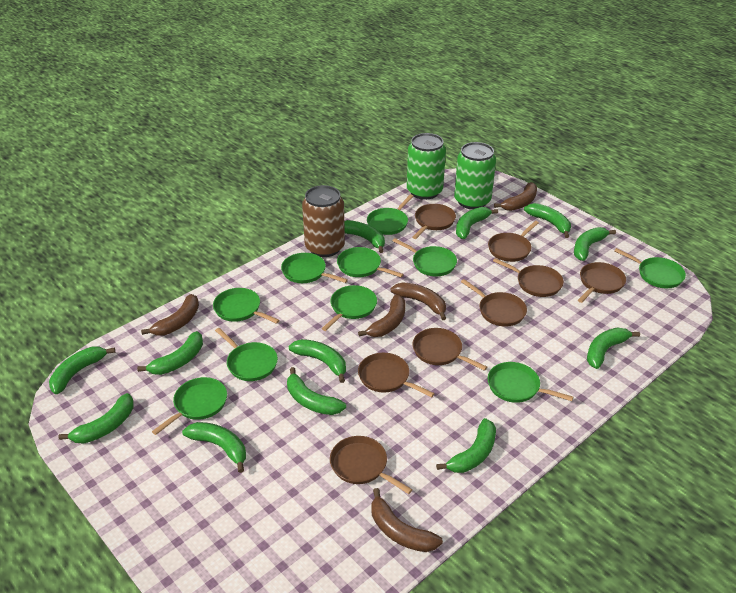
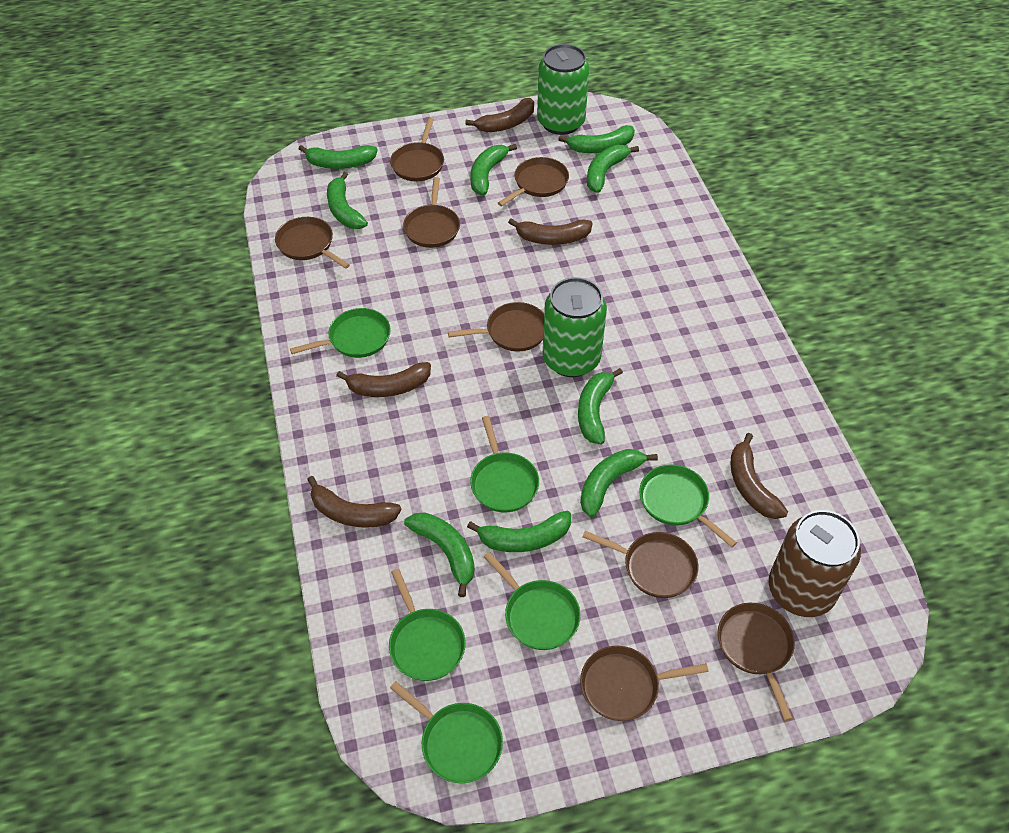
green banana: [49,347,115,394] [58,393,134,444] [137,331,203,375] [182,422,246,473] [287,367,346,415] [289,339,346,383] [344,220,385,253] [436,418,496,473] [456,207,498,239] [524,203,571,238] [574,227,616,261] [587,328,640,369] = 12 -> [298,145,378,169] [327,172,368,229] [404,512,475,597] [467,511,571,552] [471,144,517,195] [558,125,635,153] [578,368,623,444] [580,449,658,517] [587,145,639,193] = 9
green pan: [152,377,227,435] [213,288,280,324] [215,328,278,381] [281,253,348,283] [322,285,377,331] [337,247,404,278] [367,194,413,235] [393,238,457,276] [488,362,573,403] [614,248,686,288] = 10 -> [290,308,391,358] [389,569,466,681] [390,681,503,783] [470,416,539,512] [484,552,581,650] [639,464,737,547] = 6

